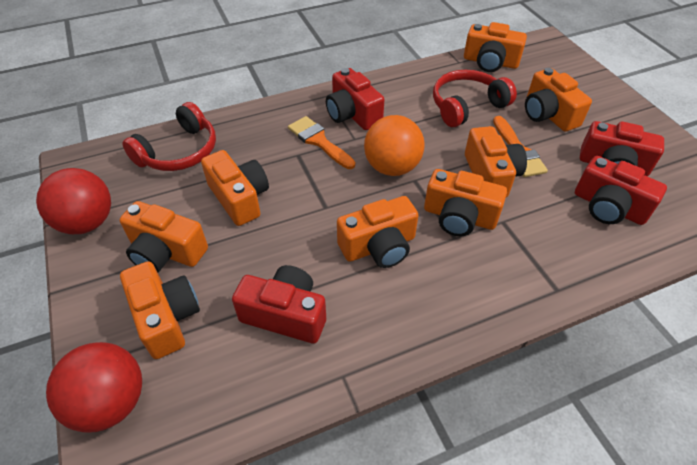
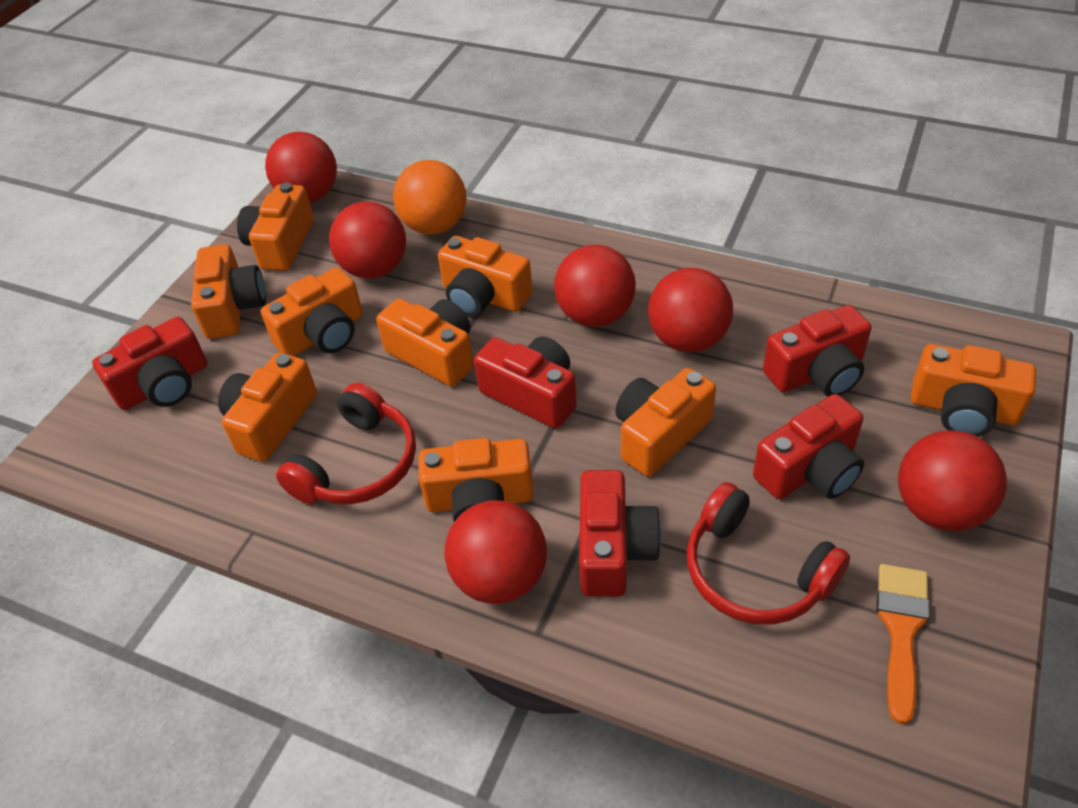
orange brush: [288,116,355,169] [493,116,548,177] = 2 -> [876,564,930,724] = 1
orange camera: [120,201,208,273] [120,261,200,359] [201,150,269,226] [337,196,419,268] [424,169,507,236] [464,22,527,72] [465,126,527,197] [525,68,592,132] = 8 -> [191,244,266,339] [218,353,317,462] [237,182,314,271] [261,267,363,356] [376,299,474,387] [419,438,534,522] [438,236,533,317] [615,368,716,477] [911,344,1036,437] = 9
red ball: [36,168,111,234] [46,342,142,433] = 2 -> [265,132,337,203] [329,202,406,279] [444,500,547,604] [554,245,636,327] [648,268,733,352] [898,431,1007,531] = 6
red camera: [232,265,326,344] [326,68,385,130] [575,156,667,225] [580,121,664,176] = 4 -> [92,317,207,410] [474,336,577,429] [579,470,661,597] [753,394,864,499] [763,305,872,397] = 5

